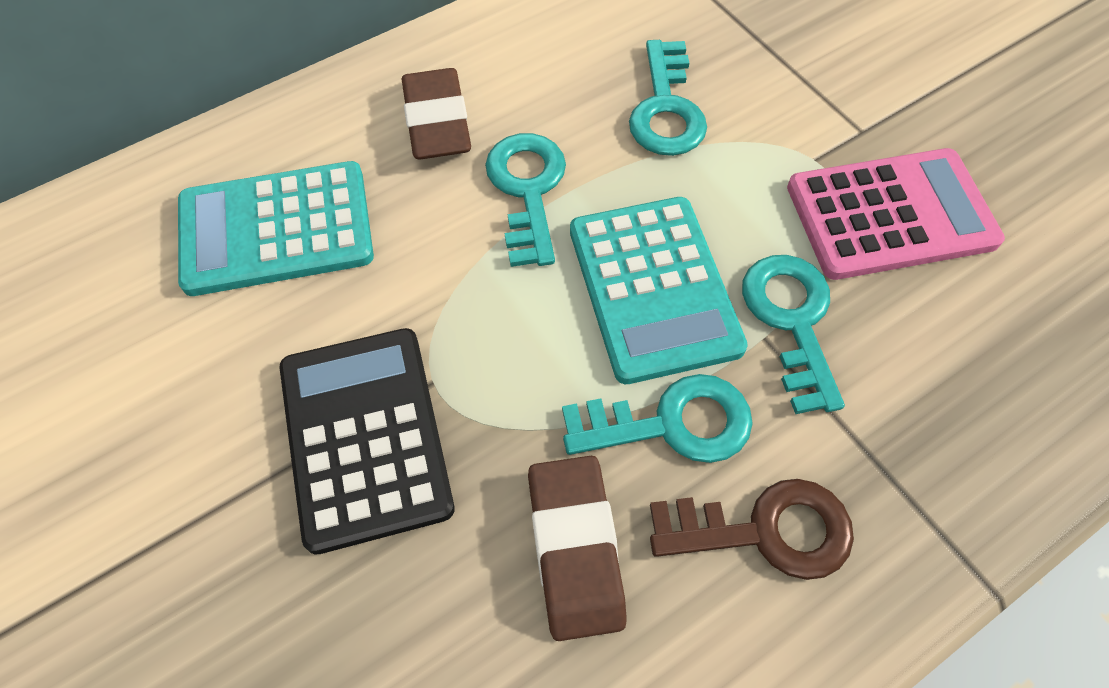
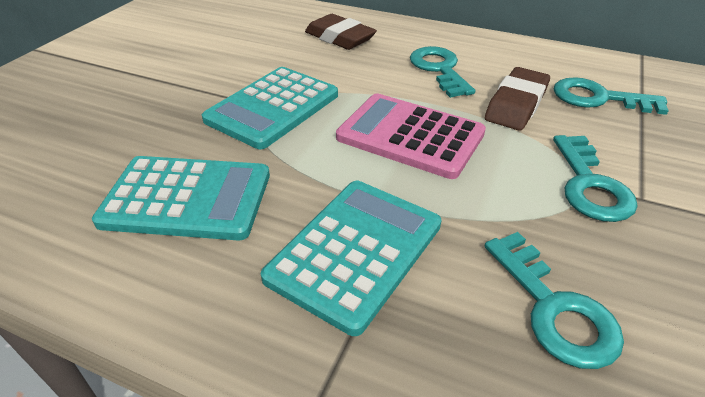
black calculator: [279,328,455,555] = 1 -> none = 0
brown key: [650,479,854,580] = 1 -> none = 0
turquoise calculator: [178,161,374,296] [570,197,748,384] = 2 -> [92,156,270,240] [202,67,338,149] [261,181,442,336] = 3

